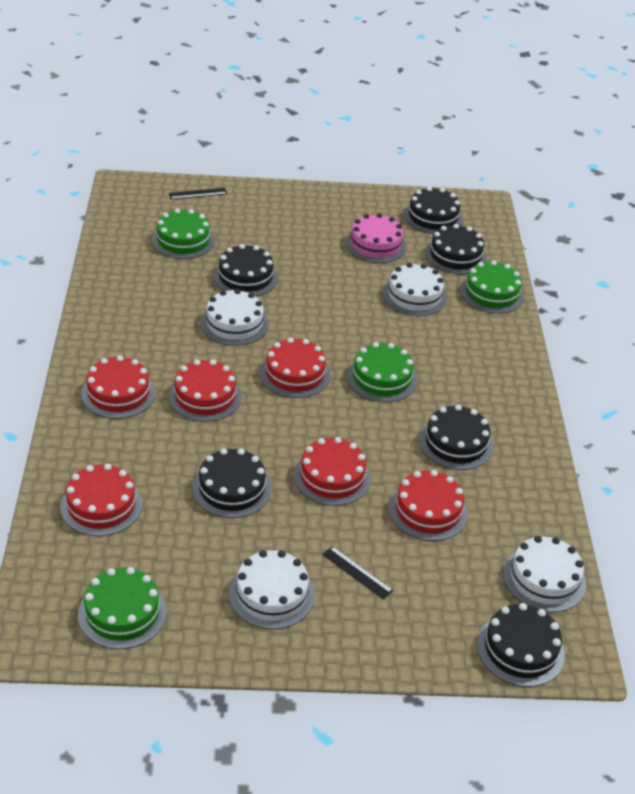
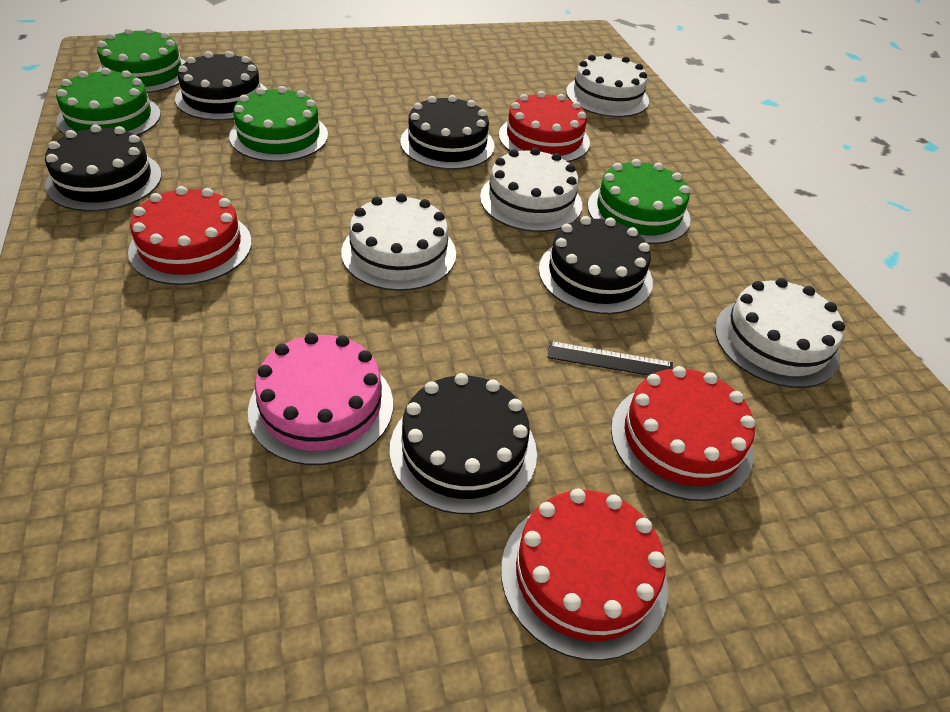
black cake: [192,448,271,518] [213,244,278,296] [404,187,463,234] [419,405,493,470] [425,224,487,274] [477,603,565,687] = 6 -> [45,124,162,211] [175,51,268,121] [390,373,537,514] [400,95,495,170] [539,216,653,314] = 5
black ruler: [169,188,227,199] [322,546,393,600] = 2 -> [547,341,673,376] = 1
red cake: [60,464,142,536] [81,355,156,419] [169,359,242,422] [260,337,331,398] [294,437,371,506] [389,470,468,541] = 6 -> [128,186,252,285] [499,91,590,162] [501,488,668,661] [611,366,755,501] = 4

